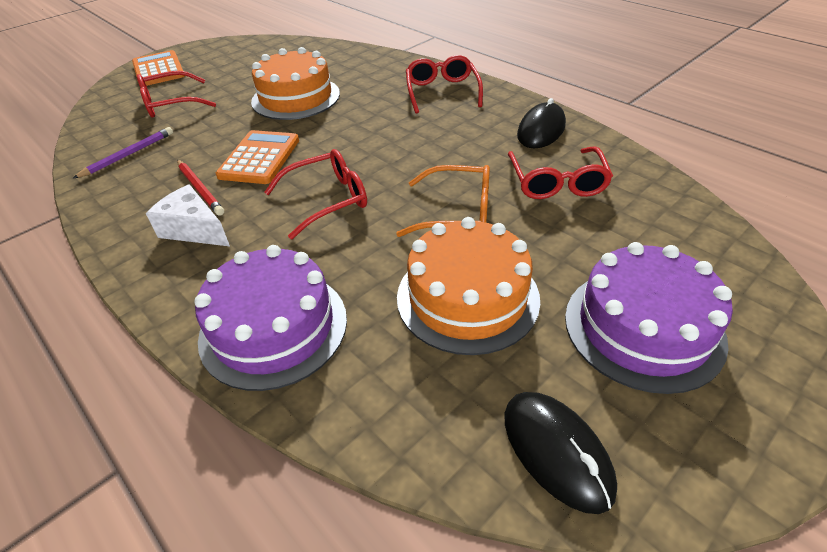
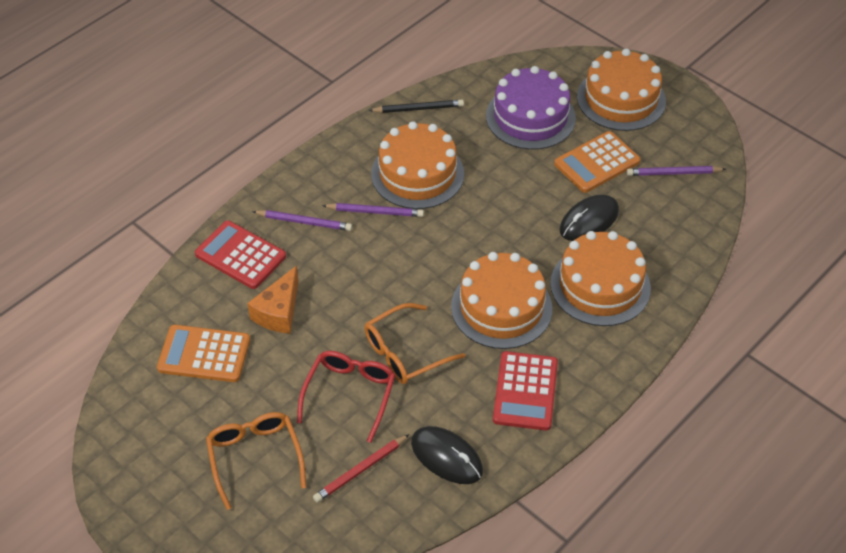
black pencil: none = 0 -> [369,100,464,113] = 1
orange cake: [251,47,340,120] [397,217,540,355] = 2 -> [371,121,464,209] [451,252,552,349] [550,231,651,326] [577,48,666,131] = 4
orange cheese: none = 0 -> [247,266,299,334] = 1
orange glasses: [396,165,490,237] = 1 -> [206,412,306,510] [364,303,465,384] = 2
purple cake: [194,245,347,391] [565,242,733,394] = 2 -> [486,66,576,150] = 1
purple pencil: [72,127,173,179] = 1 -> [252,210,352,231] [322,203,424,217] [627,166,726,176] = 3
red calculator: none = 0 -> [195,221,286,289] [493,351,558,431] = 2
red glasses: [137,71,216,118] [264,149,367,239] [406,55,483,114] [508,146,613,199] = 4 -> [297,351,395,443] = 1
white cheese: [146,184,230,246] = 1 -> none = 0

